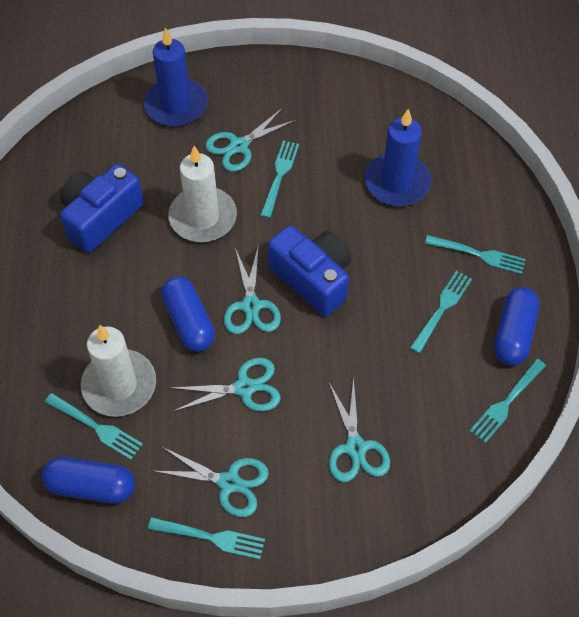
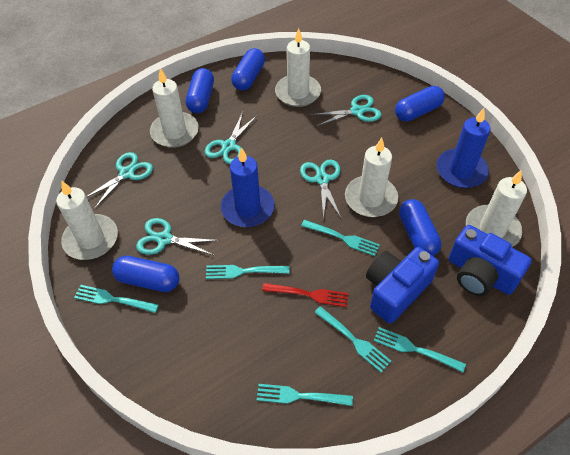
blue capsule: [41,457,135,504] [161,276,215,352] [494,287,539,366] = 3 -> [112,256,180,292] [186,68,214,113] [231,48,265,91] [395,86,445,122] [399,199,442,256] = 5
red fork: none = 0 -> [262,283,348,307] = 1
white candle: [81,325,156,417] [168,146,237,242] = 2 -> [56,181,118,260] [150,68,199,148] [275,28,321,107] [345,137,398,217] [466,170,527,247] = 5

